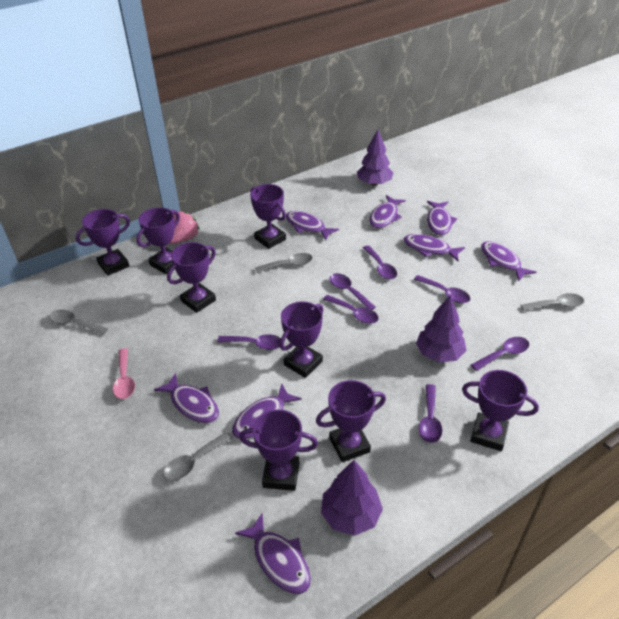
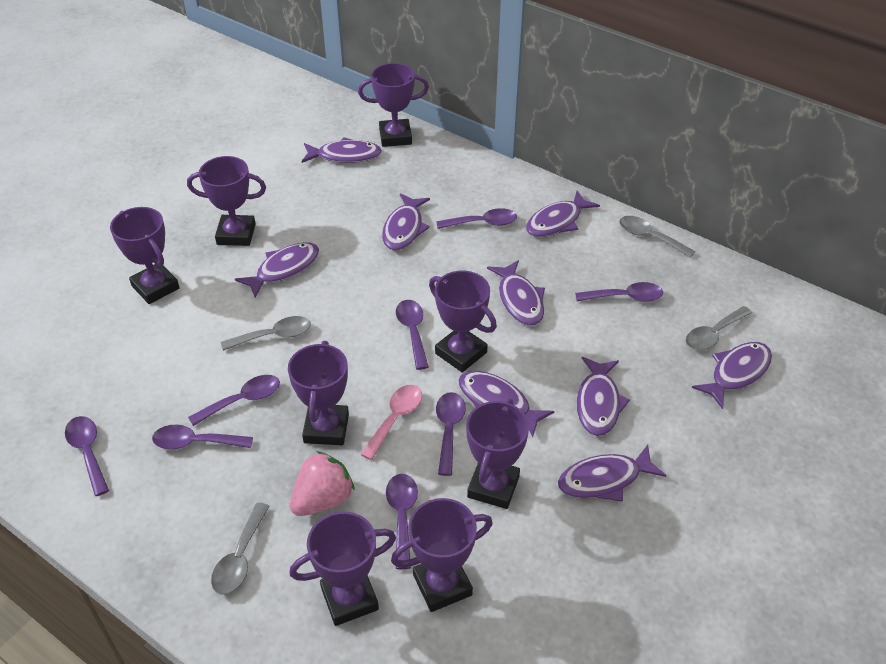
purple fish: [154,373,219,423] [232,383,302,439] [235,513,311,594] [286,211,339,240] [369,195,406,228] [404,234,465,261] [427,201,457,236] [481,241,536,281] = 8 -> [235,242,319,298] [302,137,382,163] [382,193,430,251] [458,371,555,437] [487,260,545,326] [526,191,600,237] [558,445,667,502] [577,357,630,436] [692,342,772,409] = 9
purple spoon: [217,334,281,350] [323,295,379,324] [329,273,376,310] [363,245,397,280] [414,275,470,303] [419,384,442,443] [471,337,529,371] = 7 -> [65,416,109,496] [152,425,253,449] [188,375,280,426] [386,474,418,569] [396,300,429,370] [436,208,517,229] [436,392,466,476] [575,282,663,302] = 8
purple tree: [321,460,383,536] [357,129,393,186] [416,295,466,363] = 3 -> none = 0

